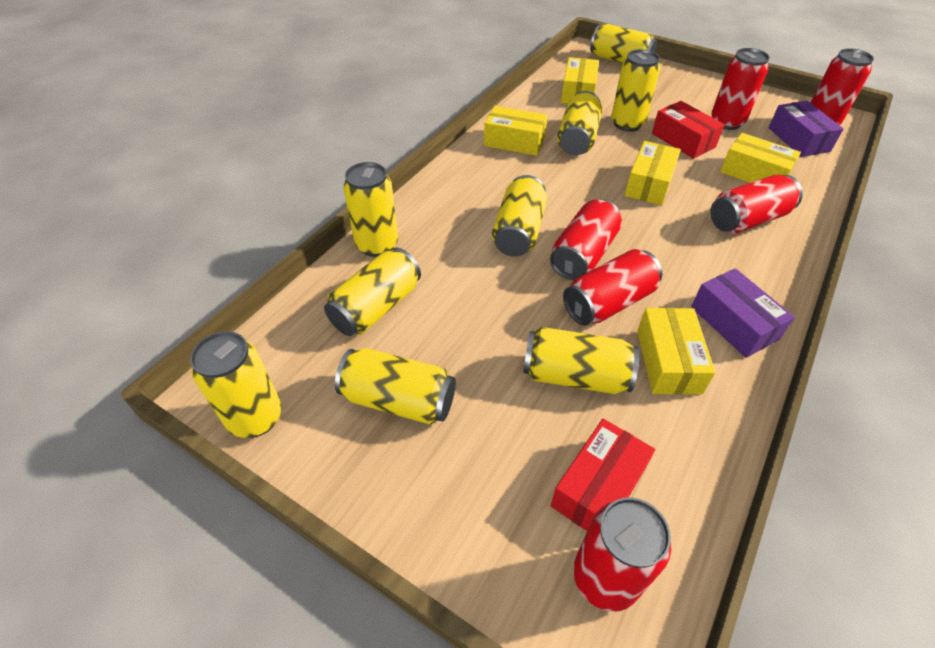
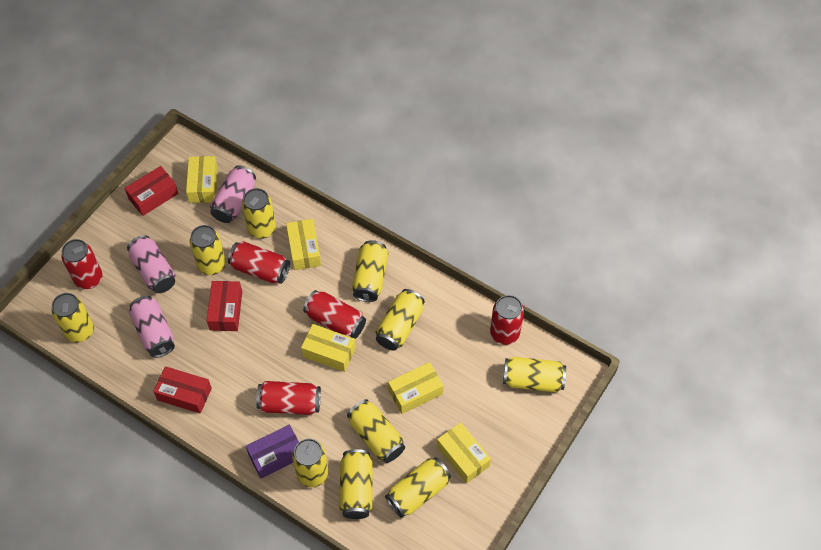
pink can: none = 0 -> [127,235,176,293] [129,296,175,358] [210,165,256,223] = 3
purple box: [691,268,795,358] [768,101,843,157] = 2 -> [246,425,299,479] = 1
red box: [551,419,655,531] [652,101,725,159] = 2 -> [124,166,179,216] [153,366,212,414] [207,281,242,331] = 3
red can: [550,199,622,280] [563,249,662,326] [573,497,671,612] [710,175,803,234] [711,48,770,130] [811,48,874,125] = 6 -> [61,239,102,289] [228,241,290,284] [256,381,321,415] [303,290,366,339] [490,295,524,345] = 5
yellow can: [190,331,281,438] [324,248,421,336] [335,348,456,425] [343,162,398,257] [492,175,547,257] [523,327,639,394] [557,91,602,155] [590,24,657,63] [611,49,660,132] = 9 -> [52,293,94,343] [190,225,226,275] [242,188,276,239] [292,439,329,487] [339,449,373,519] [347,399,405,463] [352,240,388,302] [376,289,425,351] [385,457,451,518] [503,357,566,393] = 10

